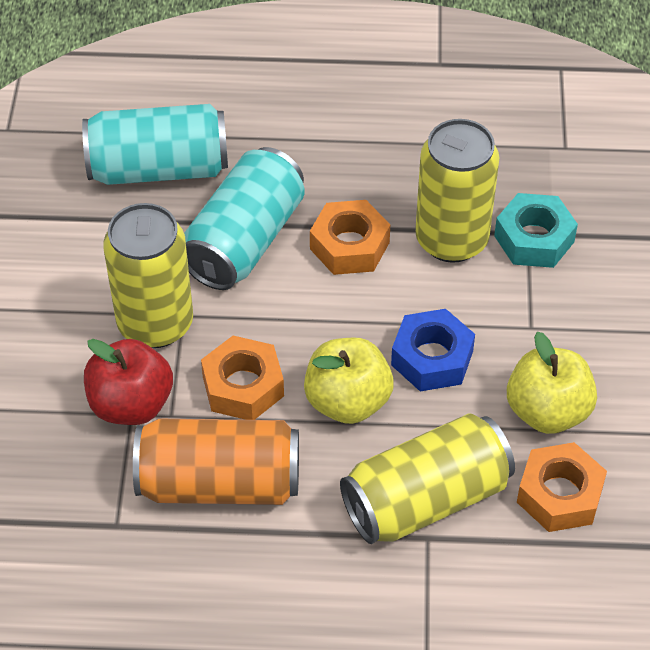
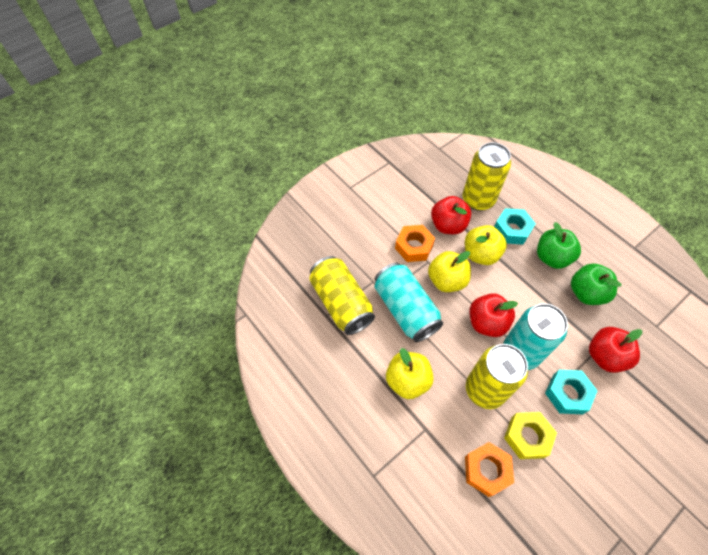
blue nut: [391,309,475,391] = 1 -> none = 0
green apple: none = 0 -> [537,222,581,269] [571,264,622,305] = 2
orange can: [133,419,299,505] = 1 -> none = 0
orange nut: [201,336,284,420] [310,200,390,275] [517,442,607,532] = 3 -> [395,225,435,262] [465,442,514,497] = 2
red apple: [84,339,173,425] = 1 -> [431,196,471,234] [469,293,518,337] [589,327,642,373] = 3
turquoise nut: [494,193,578,268] = 1 -> [494,208,536,245] [545,370,598,414] = 2
yellow apple: [304,337,394,424] [507,332,597,434] = 2 -> [386,348,434,399] [428,251,471,292] [465,225,507,265] = 3
yellow nut: none = 0 -> [504,412,557,459] = 1

